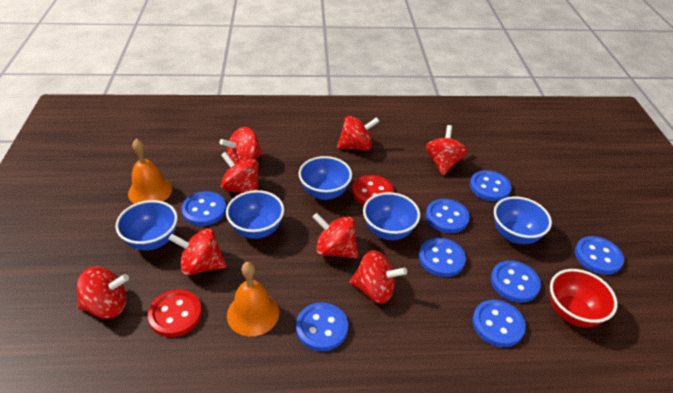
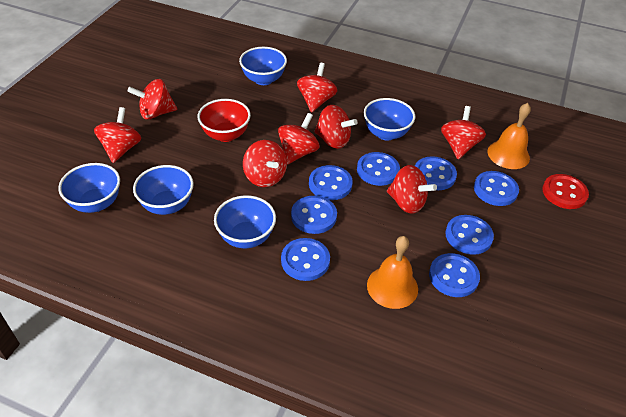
red button: [148,290,202,337] [352,175,394,205] = 2 -> [542,174,589,209] = 1

